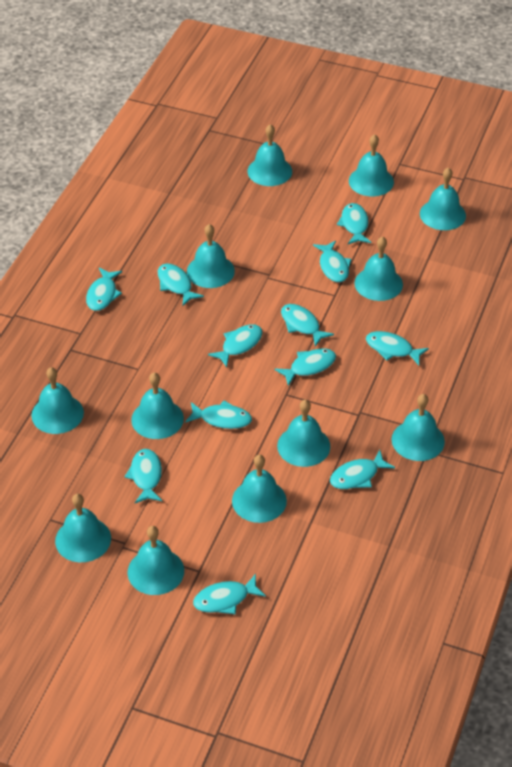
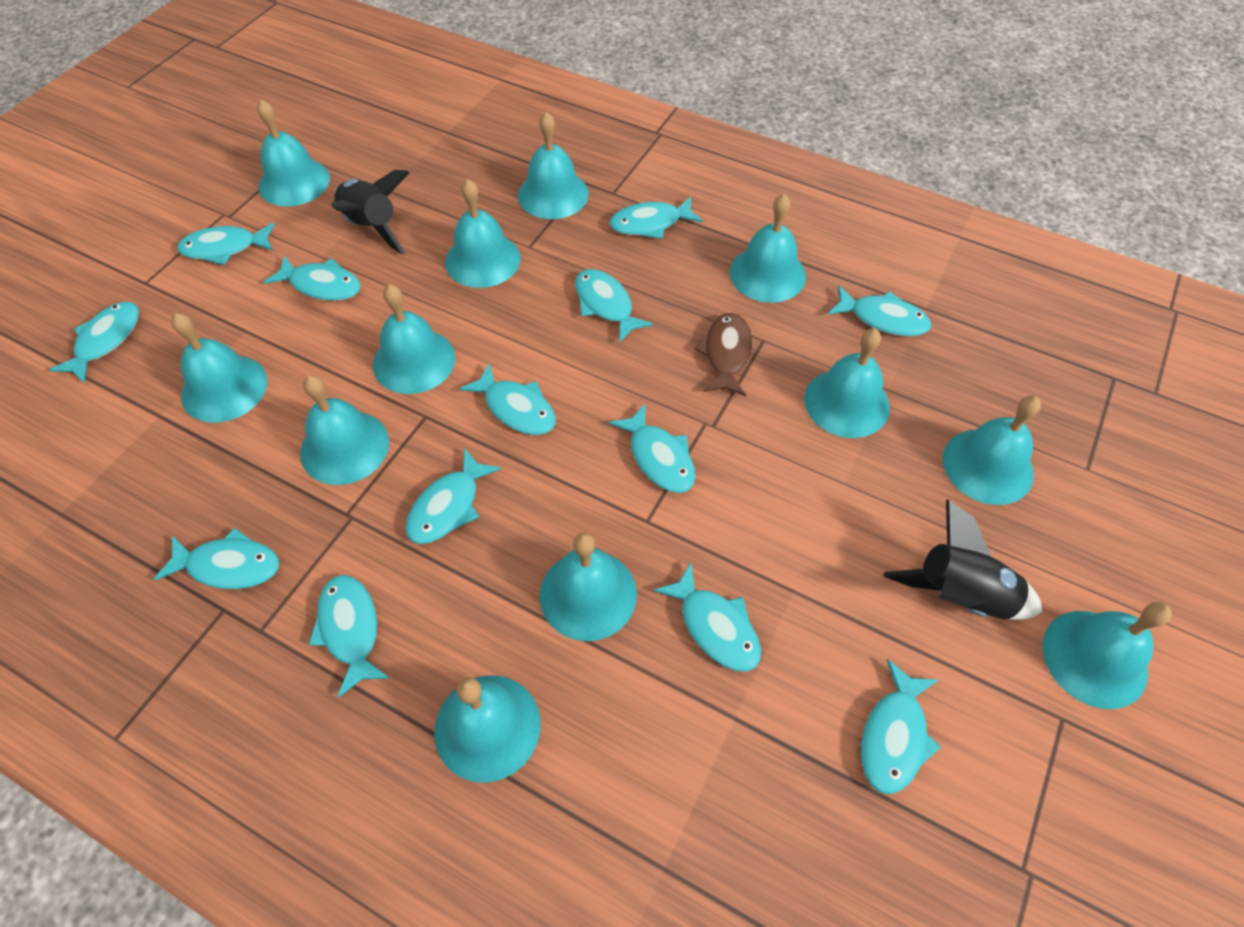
black rocket: none = 0 -> [331,170,410,255] [884,500,1042,620] = 2
brown fish: none = 0 -> [694,313,753,396] = 1
turquoise fish: [86,268,122,311] [124,449,162,503] [158,264,204,306] [185,400,252,429] [193,574,266,614] [208,324,262,368] [275,348,336,386] [281,304,334,346] [313,240,352,282] [330,450,395,489] [337,203,371,244] [366,331,429,365] = 12 -> [49,302,139,383] [154,528,279,589] [177,223,274,265] [264,256,361,301] [309,575,390,698] [405,449,501,544] [459,364,555,435] [575,269,653,342] [609,403,695,493] [610,197,703,239] [654,563,761,672] [828,286,931,336] [861,659,941,794] = 13

